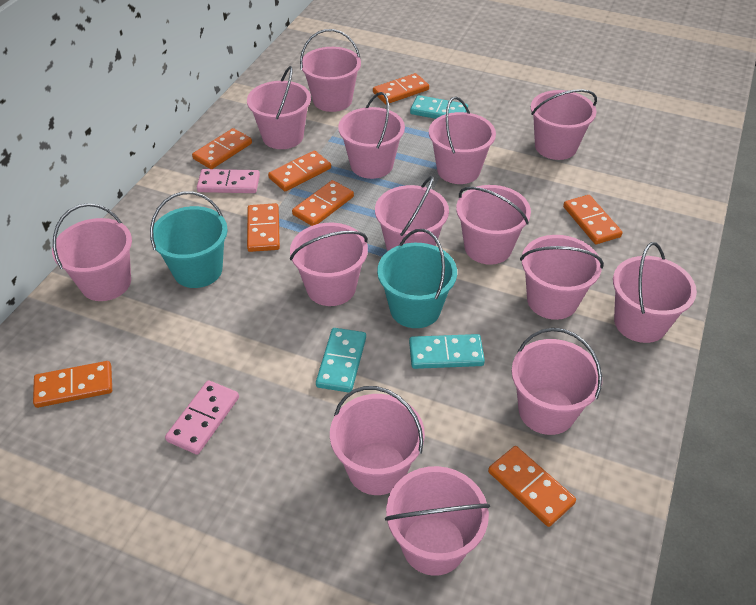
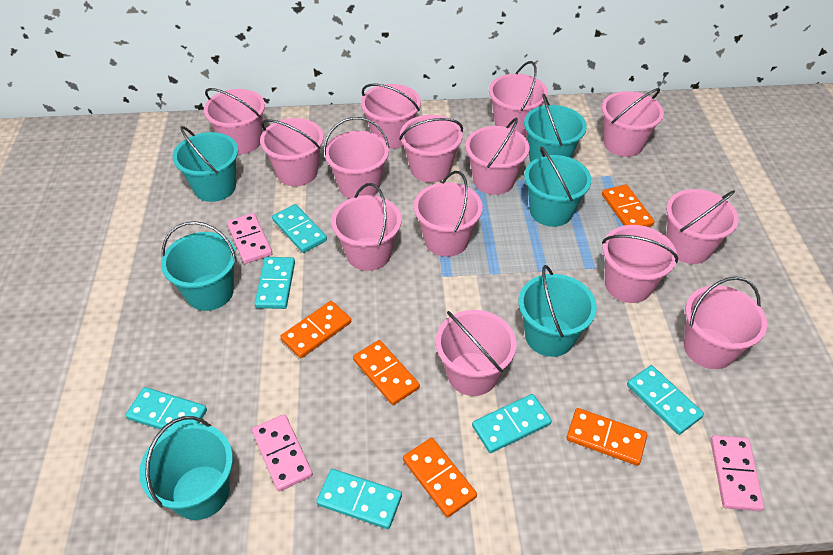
orange domino: [33,361,112,408] [192,128,252,169] [247,203,280,252] [268,151,331,191] [292,180,354,226] [373,73,429,104] [488,446,576,527] [563,195,622,244] = 8 -> [281,301,351,358] [353,340,420,405] [403,438,477,517] [566,408,647,466] [602,184,655,227] = 5
pink domino: [165,380,239,455] [197,169,260,193] = 2 -> [227,213,273,264] [252,414,313,492] [710,435,764,511] = 3
turquoise bucket: [150,191,228,288] [377,229,457,328] = 2 -> [139,416,233,520] [161,221,237,311] [173,126,238,202] [518,265,597,357] [524,94,587,162] [524,146,591,227] = 6
turquoise domino: [316,328,366,393] [409,334,485,369] [410,95,468,119] = 3 -> [126,387,207,431] [254,257,295,309] [272,204,327,253] [316,469,402,529] [472,394,552,453] [627,365,704,435] = 6

